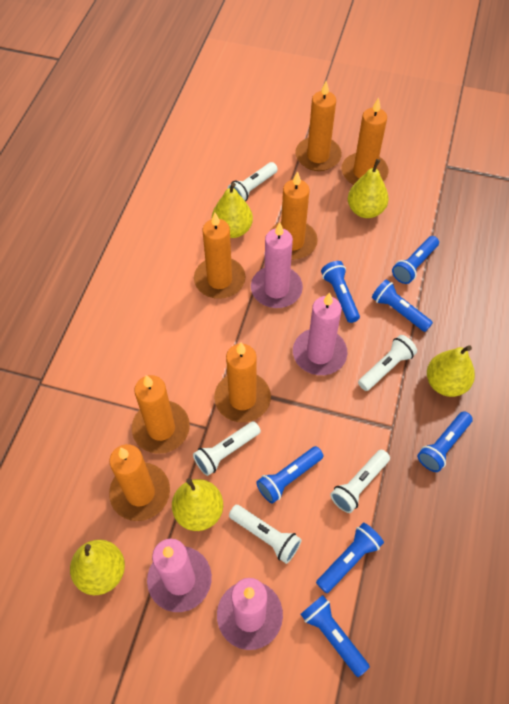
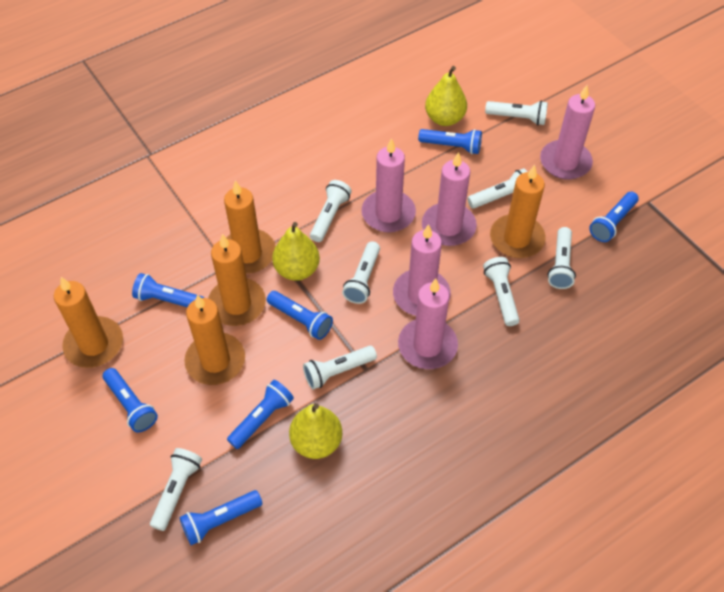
orange candle: [109,444,170,521] [132,375,190,454] [194,213,245,299] [214,342,271,423] [271,171,318,260] [295,81,342,171] [341,97,389,185] = 7 -> [54,277,123,368] [184,295,245,385] [208,234,266,326] [224,180,276,274] [490,165,546,258] = 5
pink candle: [147,539,212,612] [217,578,283,650] [251,222,303,308] [293,292,347,375] = 4 -> [361,138,416,233] [393,224,451,316] [398,279,458,369] [422,152,477,246] [540,85,595,180] = 5
white flashlight: [193,421,261,476] [227,162,278,201] [229,505,302,564] [330,450,390,513] [358,335,417,391] = 5 -> [150,448,202,531] [303,346,377,390] [310,180,352,242] [342,241,380,304] [467,169,527,209] [483,257,519,326] [485,101,548,125] [548,227,576,289] = 8
yellow pear: [70,540,125,595] [172,478,223,531] [212,182,253,238] [348,159,389,218] [427,345,475,397] = 5 -> [272,222,320,281] [289,403,343,459] [425,66,467,126] = 3

